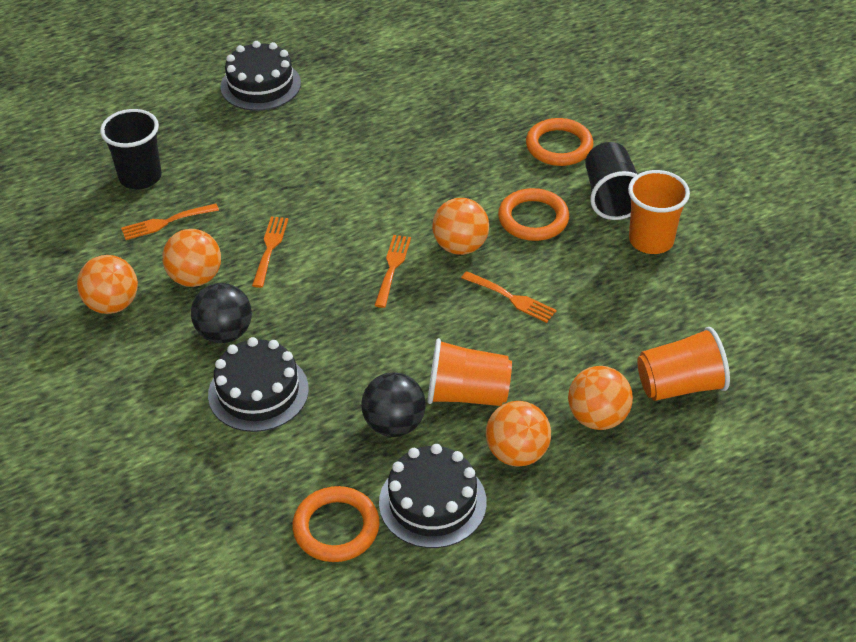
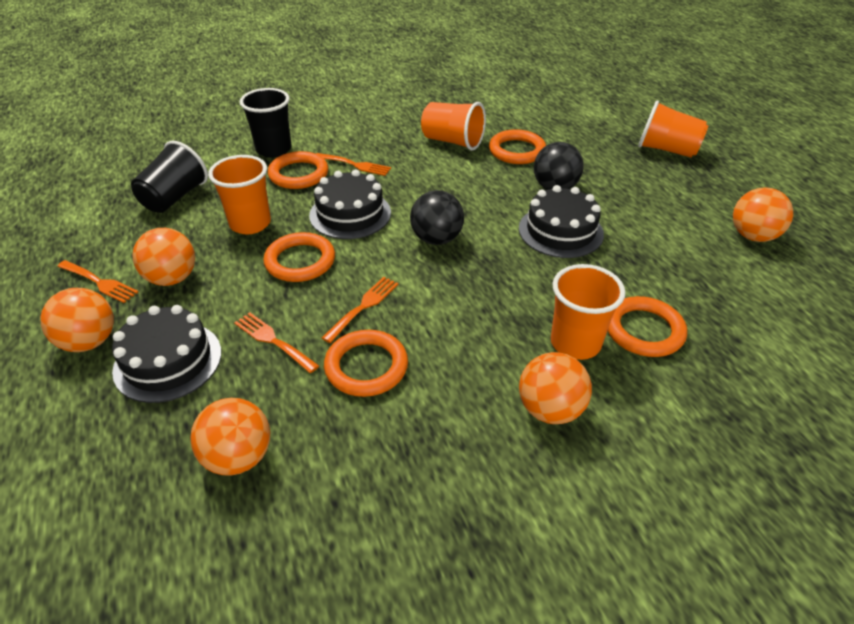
orange cup: [427,338,512,406] [628,170,690,254] [637,327,730,401] = 3 -> [208,155,271,234] [421,102,486,151] [551,264,626,360] [638,100,709,157] = 4
orange ring: [292,486,380,562] [498,188,569,241] [526,118,593,166] = 3 -> [263,232,335,282] [268,151,328,189] [324,330,408,397] [489,129,546,164] [608,296,687,357] = 5

